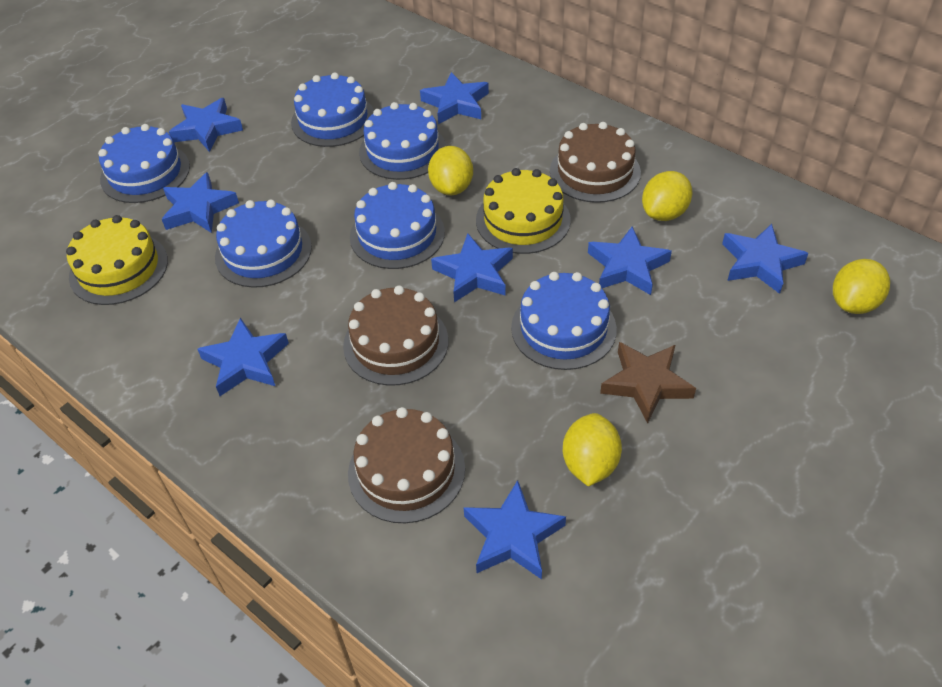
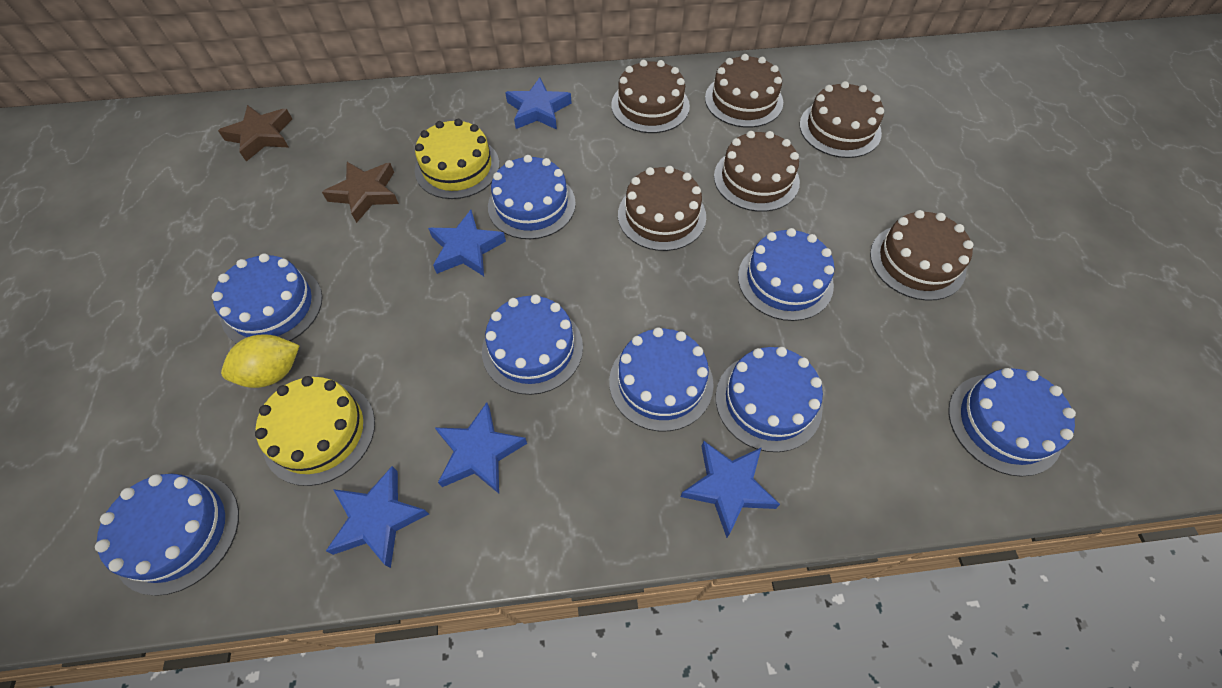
blue cake: [98,124,190,203] [215,200,312,288] [291,72,374,147] [350,182,445,269] [359,102,446,180] [511,272,617,370] = 6 -> [95,474,239,596] [212,254,322,344] [482,294,583,395] [488,155,576,239] [609,327,714,431] [716,347,823,452] [738,228,835,321] [948,368,1076,477] = 8
blue star: [162,172,239,233] [169,98,243,152] [197,318,289,396] [420,72,489,124] [431,233,513,302] [464,480,566,579] [588,226,672,295] [722,224,808,294] = 8 -> [326,466,429,568] [428,210,506,276] [435,402,527,494] [505,77,571,130] [680,441,780,538] = 5
brown cake: [343,286,448,386] [348,407,465,523] [550,122,641,203] = 3 -> [611,60,690,133] [618,166,706,251] [705,54,783,128] [714,131,800,212] [799,81,884,158] [870,210,973,301] = 6
brown star: [600,342,696,424] = 1 -> [218,105,292,162] [322,162,399,223] = 2
yellow lemon: [428,146,473,195] [563,413,622,486] [642,171,693,221] [833,259,890,314] = 4 -> [221,334,300,388] = 1

